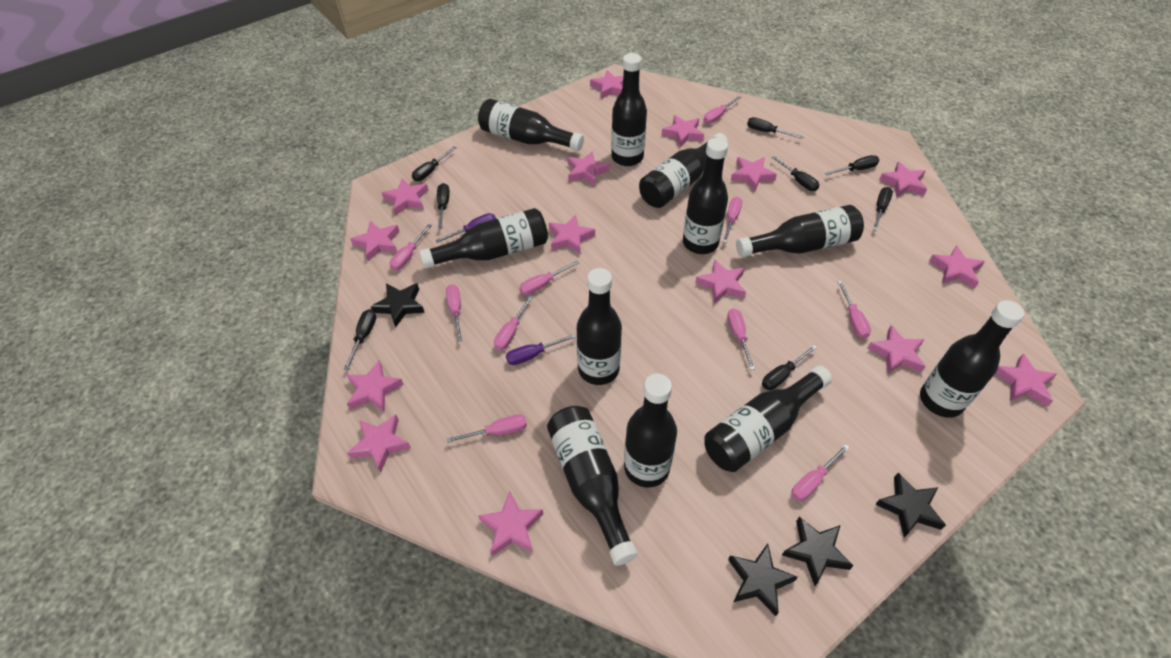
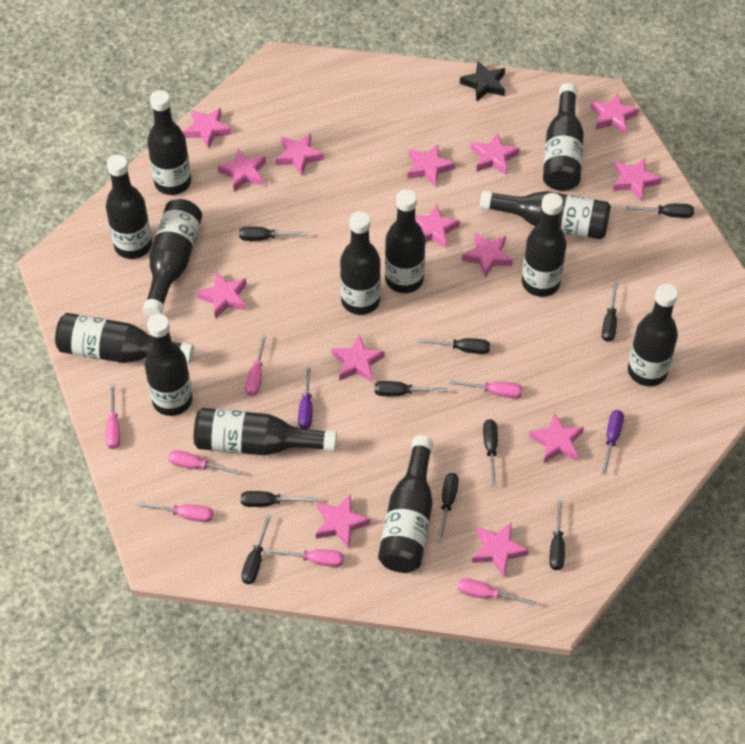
black bottle: [419,208,548,269] [478,99,584,151] [547,406,638,566] [577,268,622,385] [611,53,647,166] [624,374,677,487] [639,133,728,208] [683,138,728,254] [704,365,832,472] [736,205,864,257] [920,300,1024,418] = 11 -> [55,313,194,364] [106,155,152,259] [142,199,202,317] [144,314,193,416] [147,90,191,195] [194,408,337,456] [340,211,381,315] [378,436,433,573] [385,189,425,293] [480,190,611,239] [522,193,567,297] [543,83,584,191] [628,284,678,386] = 13
black screwdriver: [343,309,376,370] [412,146,457,181] [437,183,450,229] [747,117,803,139] [762,345,817,390] [771,156,819,191] [825,155,879,175] [873,187,893,231] = 8 -> [239,227,308,241] [241,491,317,507] [241,515,271,584] [375,381,447,396] [419,338,490,354] [438,473,459,541] [483,419,498,486] [549,500,565,570] [602,283,618,342] [626,204,694,218] = 10
black star: [371,283,425,327] [728,544,798,616] [782,517,853,586] [875,473,946,537] = 4 -> [460,61,505,102] = 1
pink screwdriver: [390,224,432,271] [446,284,462,342] [447,414,527,443] [494,295,533,350] [519,260,580,295] [703,96,741,124] [723,197,742,243] [727,309,755,370] [791,444,850,501] [838,281,871,339] = 10 -> [106,385,120,449] [138,502,213,522] [168,450,242,475] [245,334,267,396] [267,549,344,567] [450,380,523,399] [458,578,536,606] = 7
pink star: [347,360,404,412] [347,415,411,472] [350,221,400,261] [382,178,429,215] [478,491,543,556] [549,214,595,255] [567,151,610,186] [590,70,623,99] [662,115,704,147] [695,259,746,304] [731,157,777,191] [867,325,926,374] [879,162,927,198] [929,245,985,289] [995,354,1057,406] = 15 -> [183,108,232,149] [196,272,247,319] [218,149,266,192] [275,133,324,176] [316,494,370,548] [331,334,385,382] [407,144,455,187] [415,205,460,249] [462,233,513,278] [471,132,520,175] [472,523,529,577] [529,413,584,463] [591,93,639,134] [613,158,662,201] = 14

